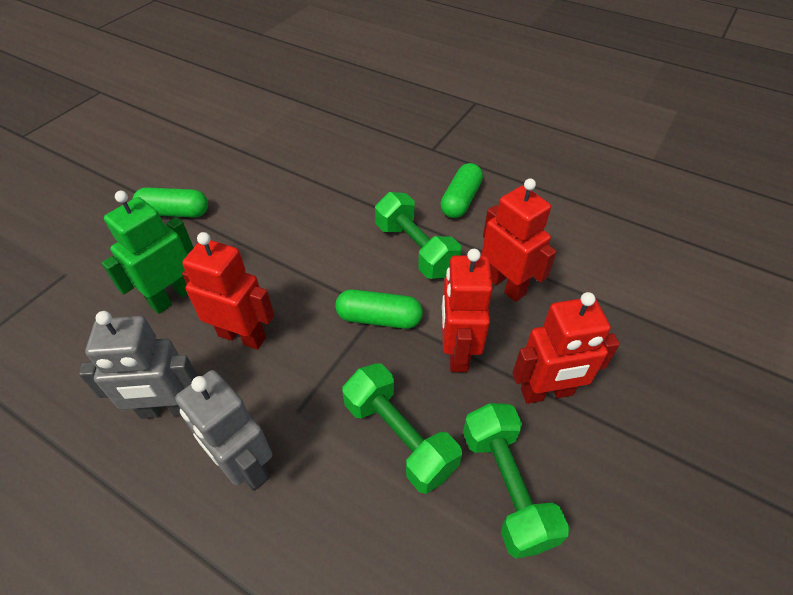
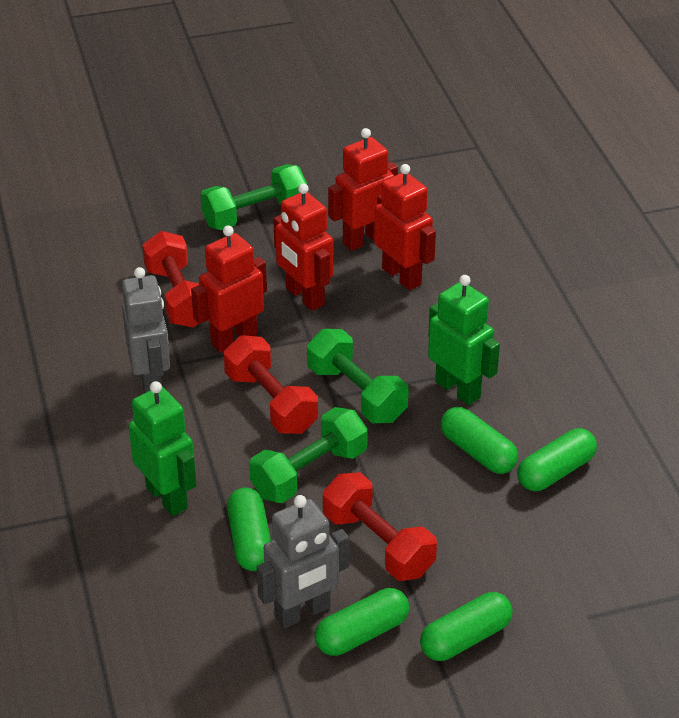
green capsule: [133,187,208,218] [335,289,423,329] [440,163,483,218] = 3 -> [227,488,271,571] [315,588,409,656] [420,592,513,661] [441,407,518,474] [517,428,597,491] = 5
green robot: [101,191,194,314] = 1 -> [129,381,197,516] [428,275,500,405] = 2
red dumbbell: none = 0 -> [142,231,199,328] [224,335,318,434] [323,472,437,581] = 3

